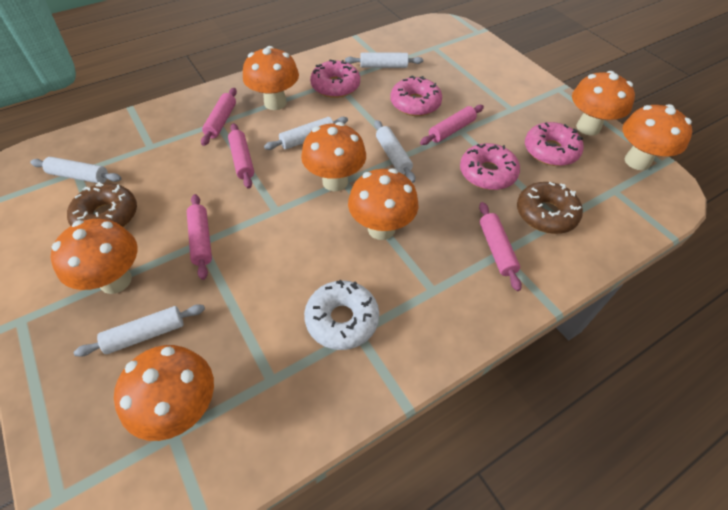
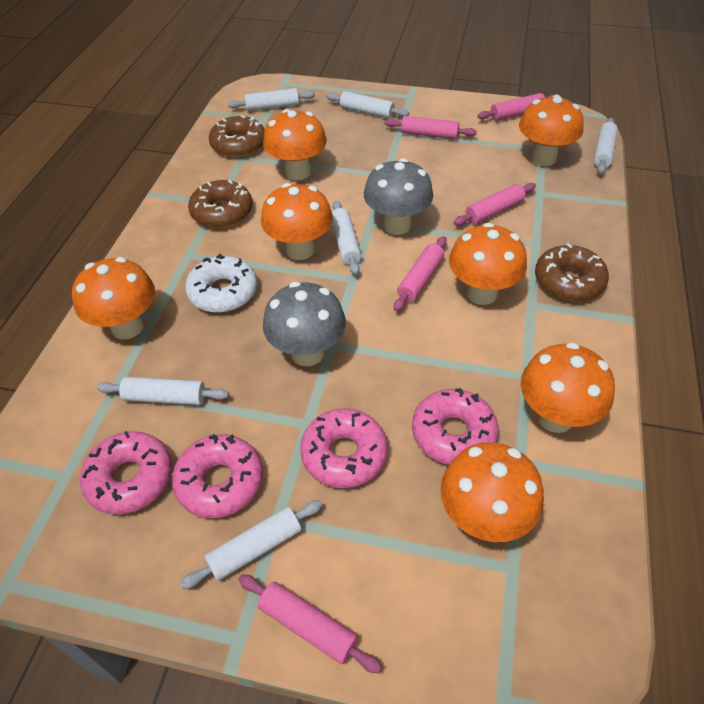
brown donut: [67,182,137,227] [517,182,583,234] = 2 -> [188,180,253,228] [209,115,265,157] [535,243,609,301] = 3
grey mushroom: none = 0 -> [263,282,346,366] [364,158,433,235] = 2
white rolling pin: [30,157,121,184] [74,304,205,357] [264,117,348,150] [345,53,423,68] [374,120,415,183] = 5 -> [97,377,229,405] [180,500,322,589] [228,88,315,111] [326,91,409,118] [332,200,361,275] [594,118,618,174] = 6

